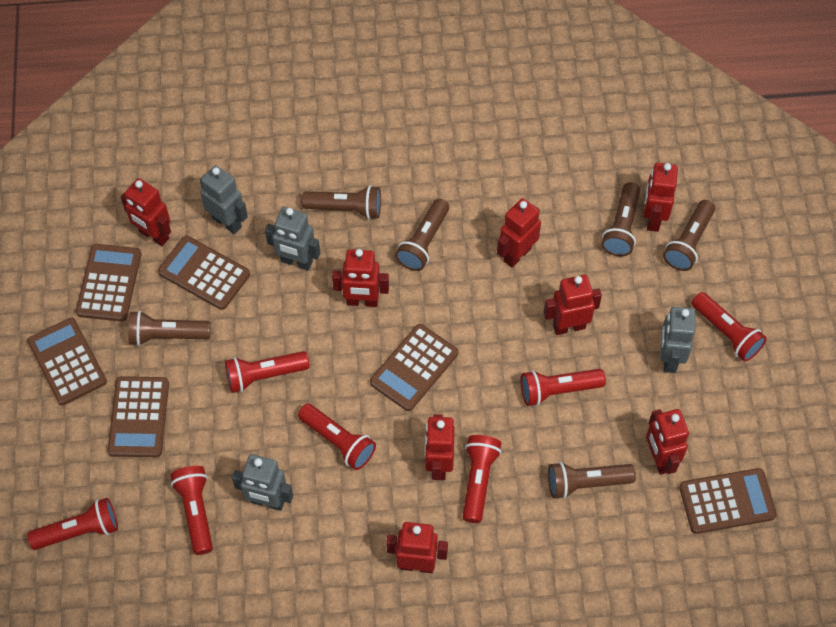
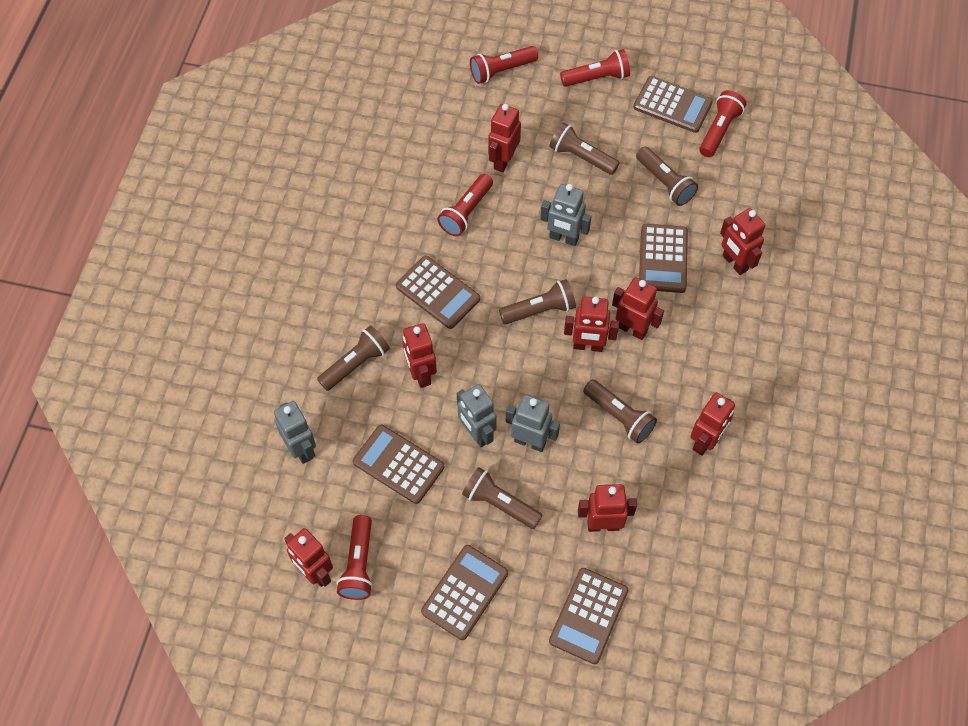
red flashlight: [27,498,118,550] [170,466,213,555] [225,351,310,393] [298,404,376,470] [463,435,502,523] [521,369,606,406] [692,292,767,361] = 7 -> [336,515,373,600] [437,174,493,236] [470,46,538,84] [560,49,630,87] [699,90,747,157] = 5

